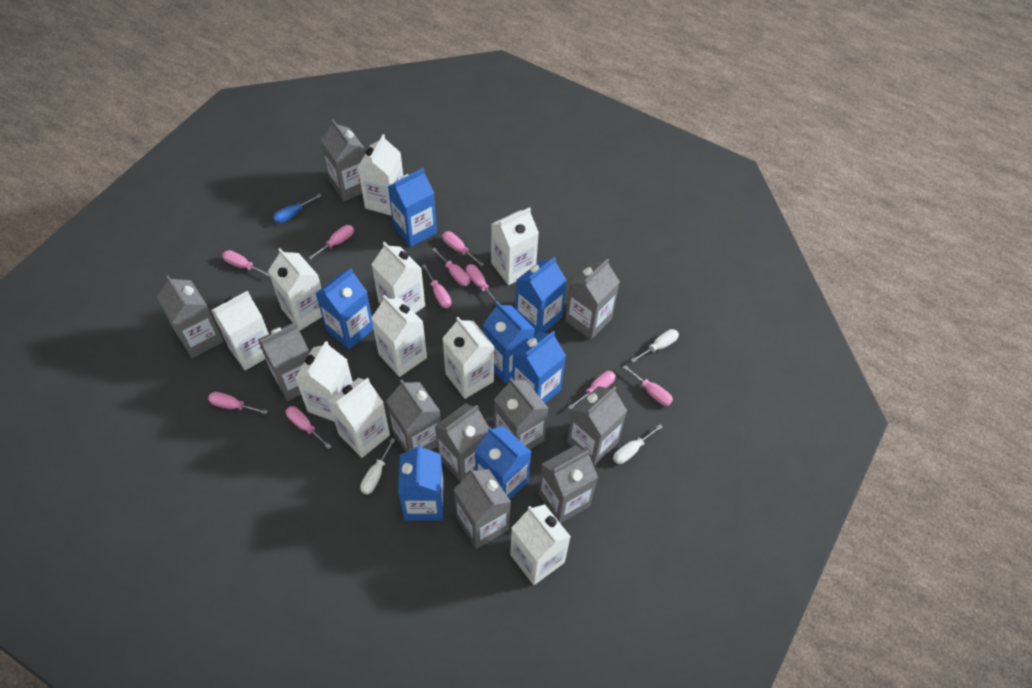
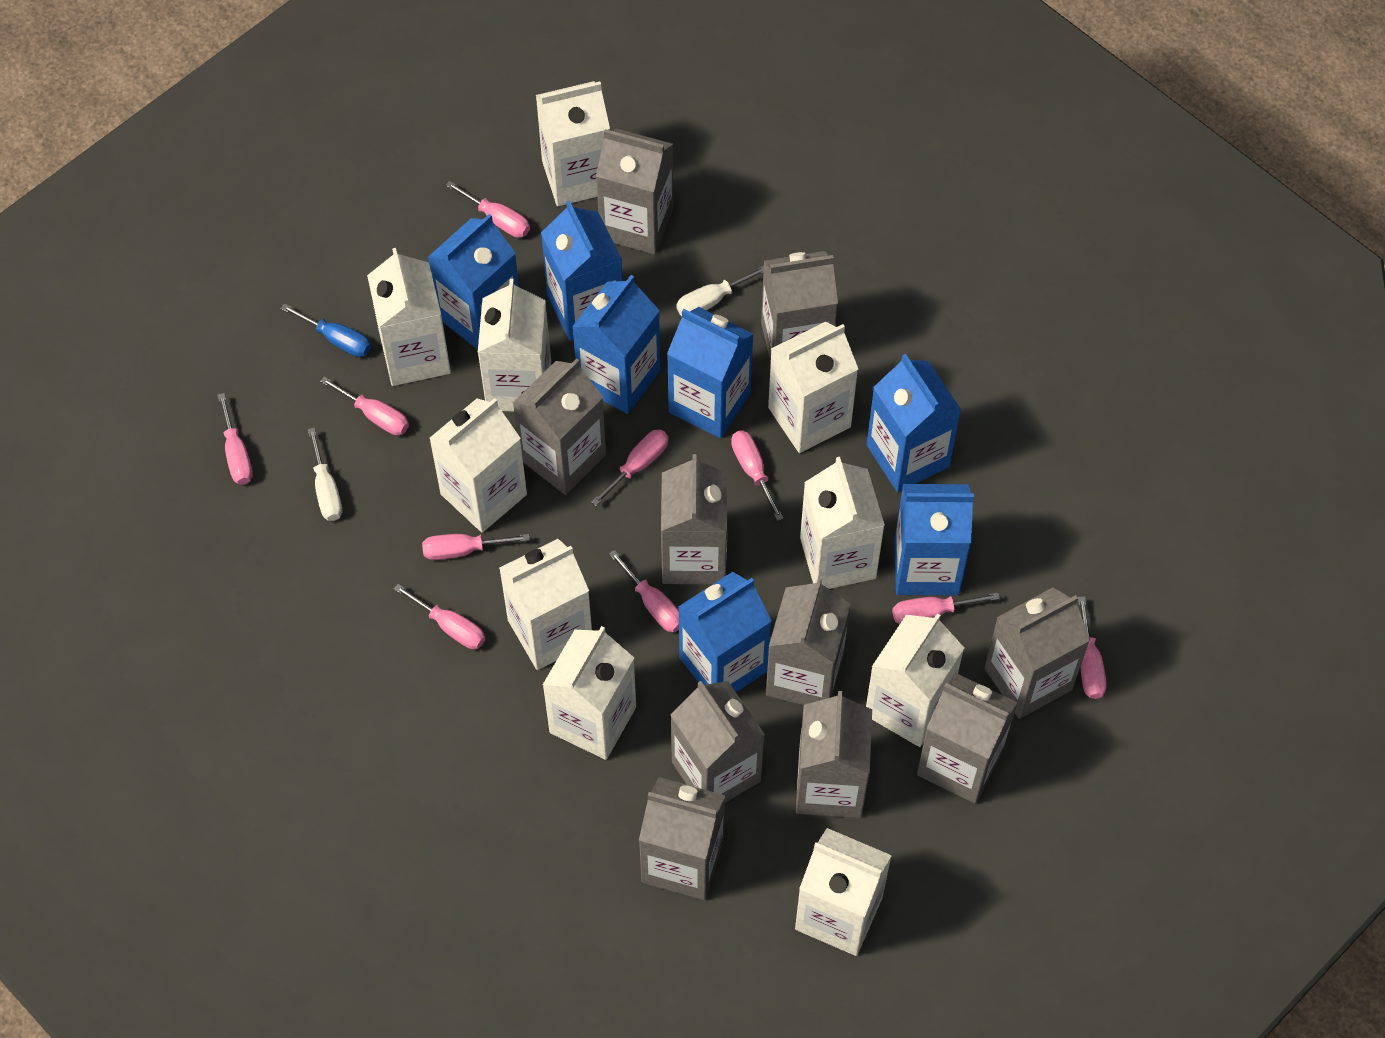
white screwdriver: [360,438,396,495] [613,425,663,464] [631,329,679,363] = 3 -> [308,428,342,521] [676,266,764,316] = 2

